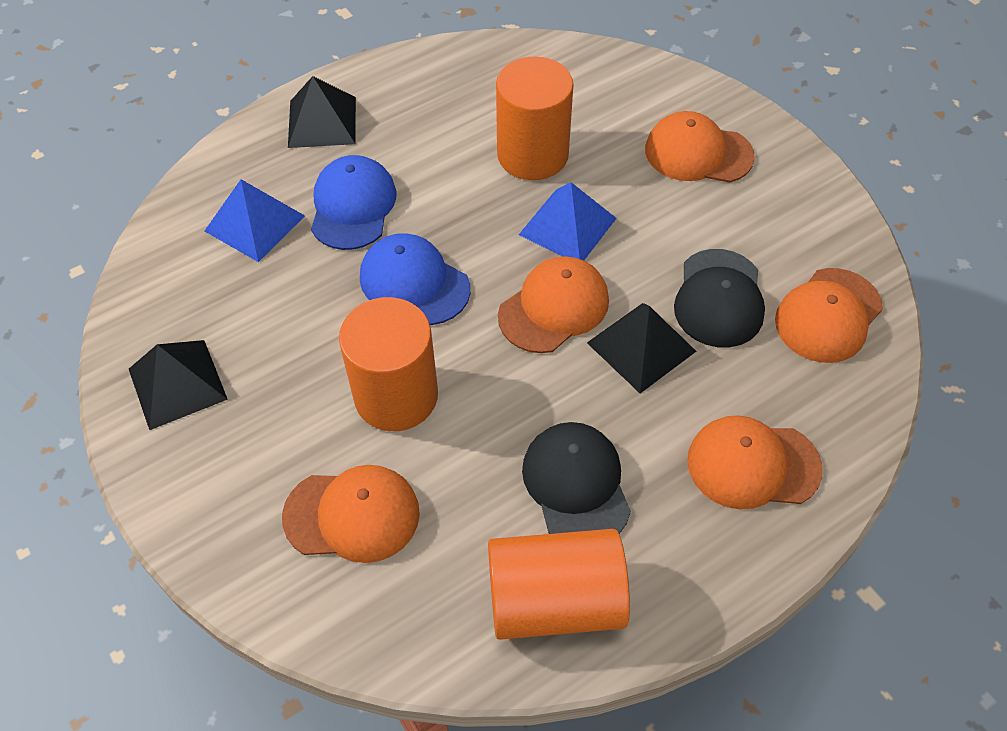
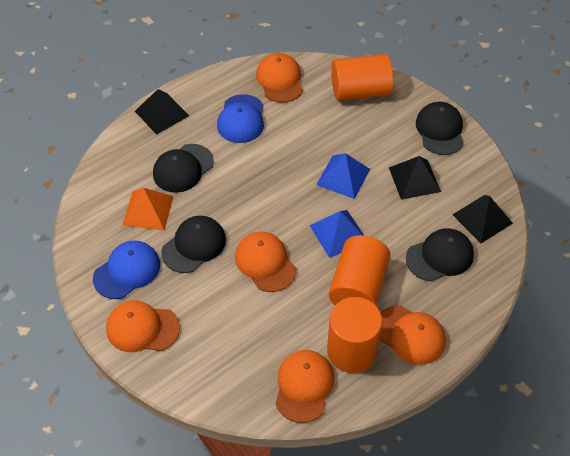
black cap: [522,422,631,534] [674,249,765,347] = 2 -> [153,144,214,193] [161,216,226,273] [406,228,474,281] [416,102,463,155] = 4
orange pyramid: none = 0 -> [122,188,174,231] = 1

